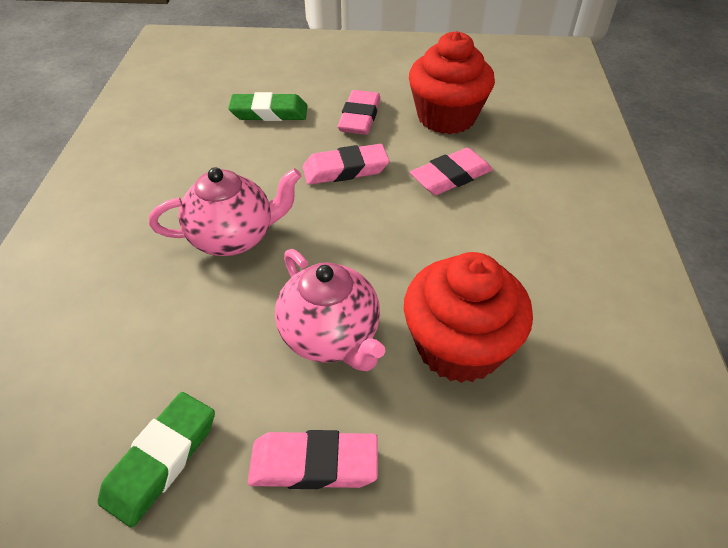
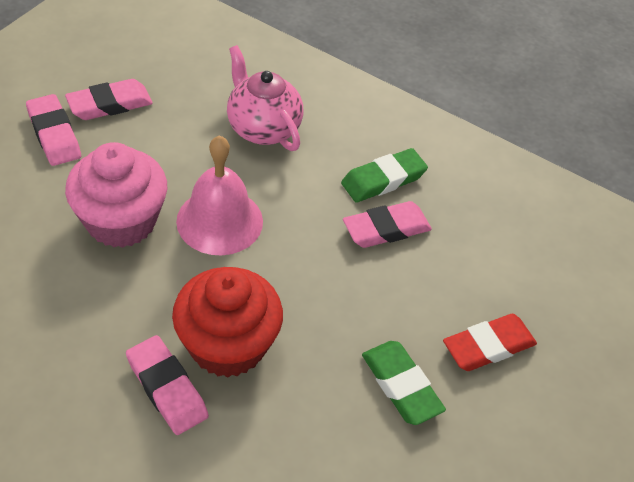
pink bell: none = 0 -> [176,135,263,255] = 1
pink cupcake: none = 0 -> [65,142,167,248] = 1
pink teapot: [149,167,302,256] [275,249,385,371] = 2 -> [227,45,303,151] = 1
red cupcake: [404,252,533,383] [409,31,495,134] = 2 -> [172,267,283,378] = 1
red eraser: none = 0 -> [443,314,537,371] = 1

